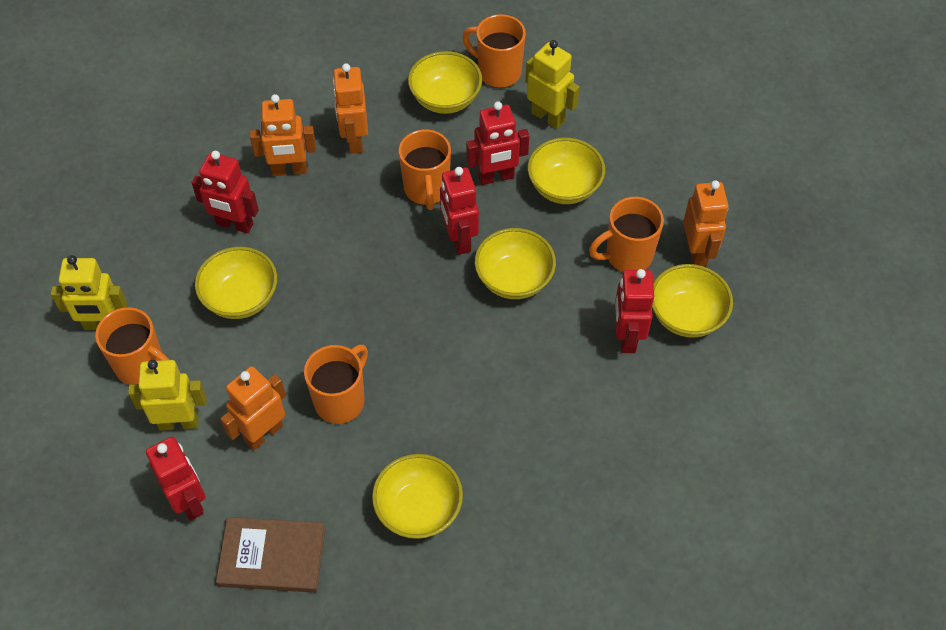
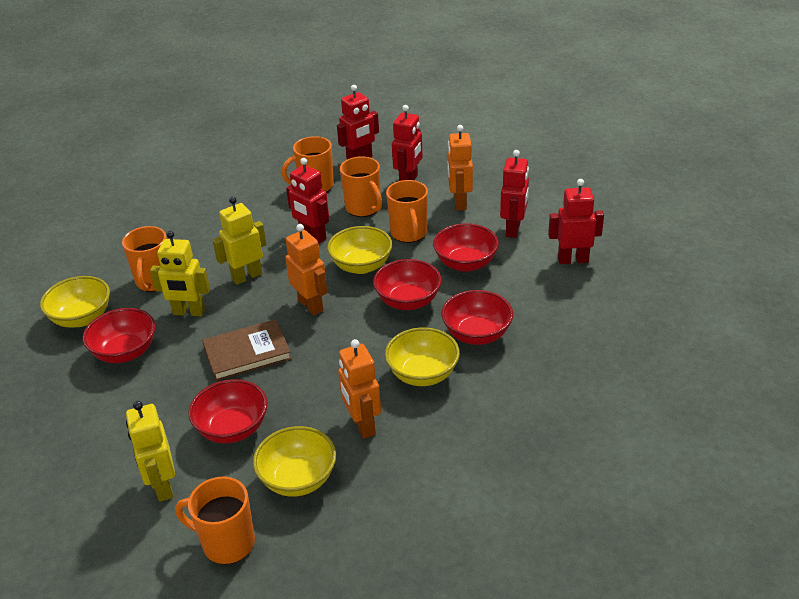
orange robot: [220,366,286,450] [250,94,316,176] [333,63,368,154] [683,180,729,267] = 4 -> [285,224,327,315] [338,339,381,439] [447,125,473,210] = 3
red bowl: none = 0 -> [83,308,155,363] [188,379,267,443] [373,259,442,310] [433,223,499,272] [441,290,513,345] = 5
yellow bowl: [195,247,277,319] [372,454,463,539] [408,51,482,114] [475,228,556,299] [528,138,605,204] [652,264,733,338] = 6 -> [40,276,110,328] [253,426,336,497] [327,226,392,274] [385,327,460,386] = 4

